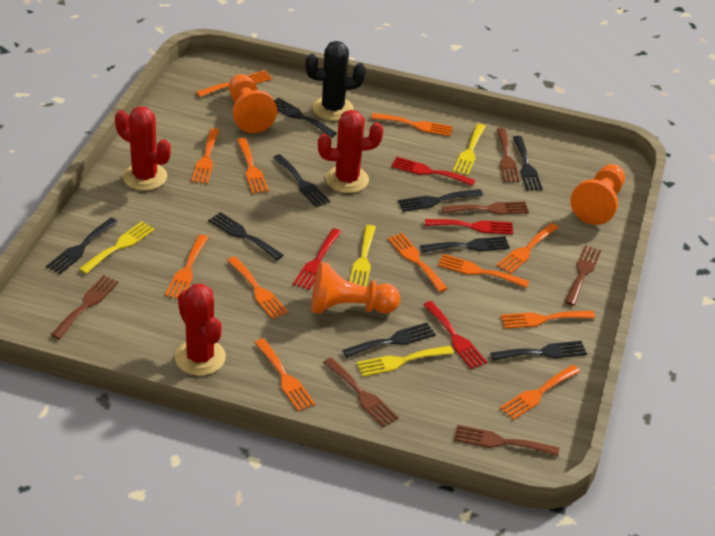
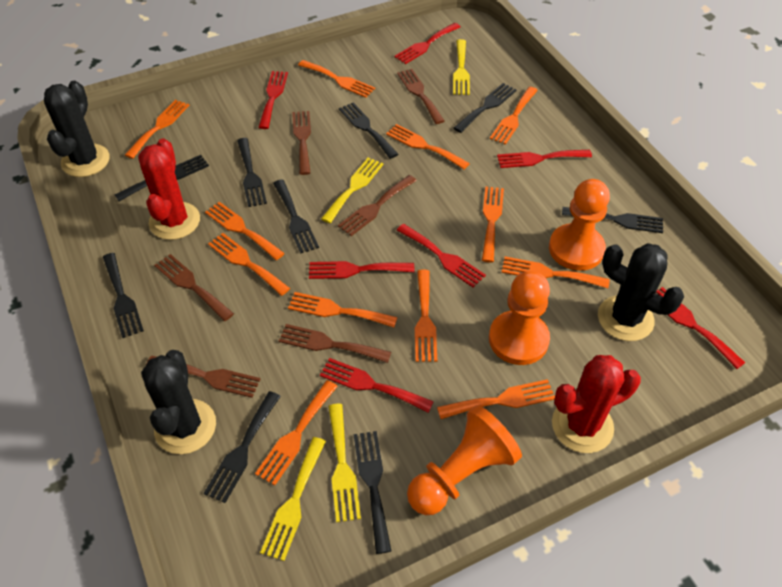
black cactus: [305,41,366,121] = 1 -> [44,81,109,177] [141,350,216,454] [598,243,684,341] = 3
red cactus: [115,106,171,191] [175,284,226,376] [318,110,383,193] = 3 -> [138,139,200,240] [552,355,641,453] = 2
red fork: [293,228,341,290] [391,157,476,186] [423,301,487,369] [425,219,513,235] = 4 -> [258,71,288,129] [309,261,414,279] [320,358,434,413] [394,23,460,64] [396,224,486,287] [497,150,592,168] [656,287,745,369] = 7

